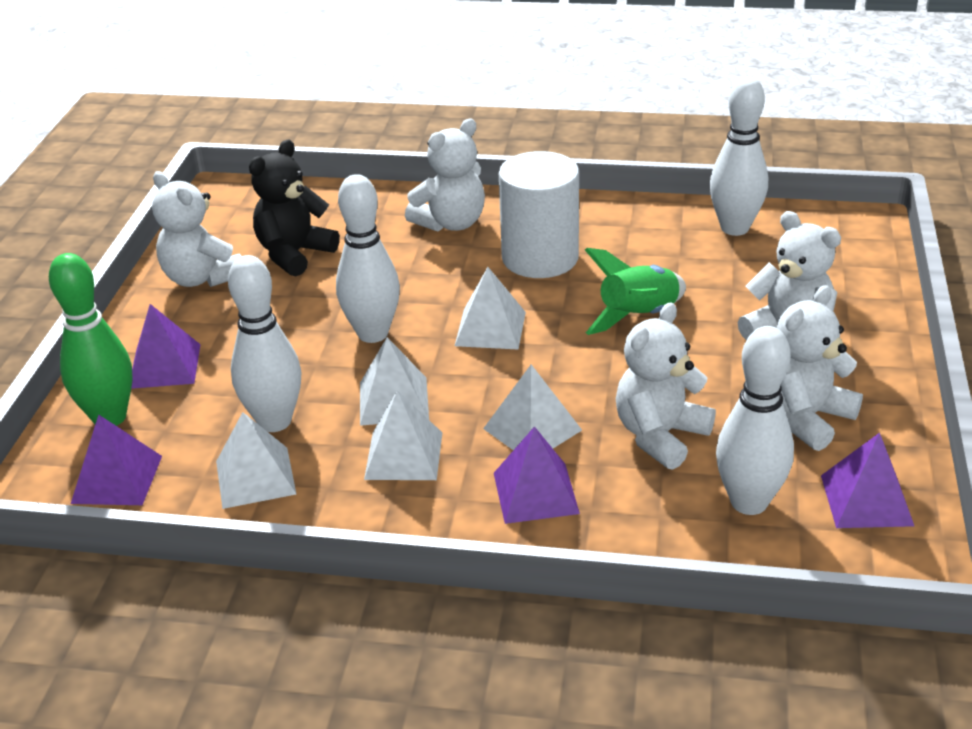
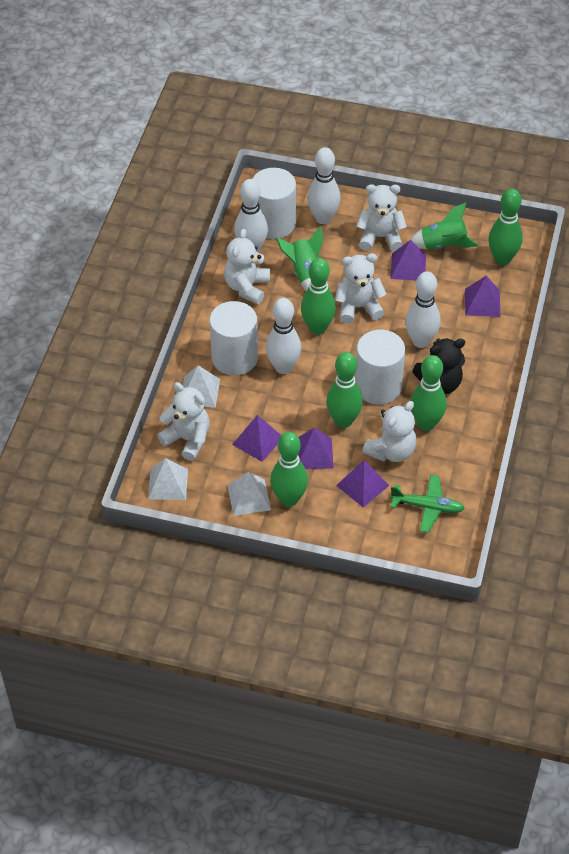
green bowling pin: [49,253,133,426] = 1 -> [270,432,308,507] [301,258,336,335] [326,352,363,428] [411,355,447,431] [488,189,523,265] = 5
green plane: none = 0 -> [390,475,465,533] = 1
green rocket: [585,248,686,335] = 1 -> [276,227,323,291] [410,203,478,249] = 2
purple pyramid: [71,414,162,505] [131,304,201,389] [494,426,580,524] [821,433,914,528] = 4 -> [232,415,281,462] [298,428,334,469] [336,460,389,508] [390,240,426,281] [465,276,500,317] = 5
white cylinder: [499,151,579,278] = 1 -> [209,301,258,376] [253,168,296,239] [355,330,405,404] = 3
white pyramid: [216,412,296,509] [360,337,429,426] [364,390,442,480] [455,267,526,350] [483,365,582,450] = 5 -> [148,458,188,500] [183,365,220,408] [227,472,271,516] = 3

